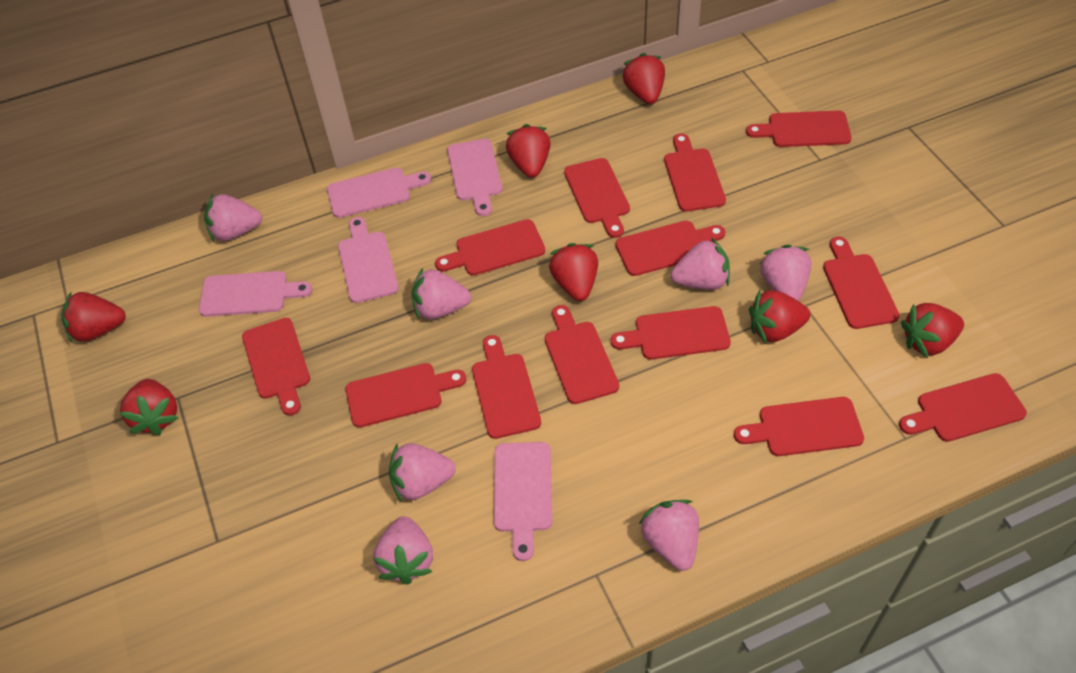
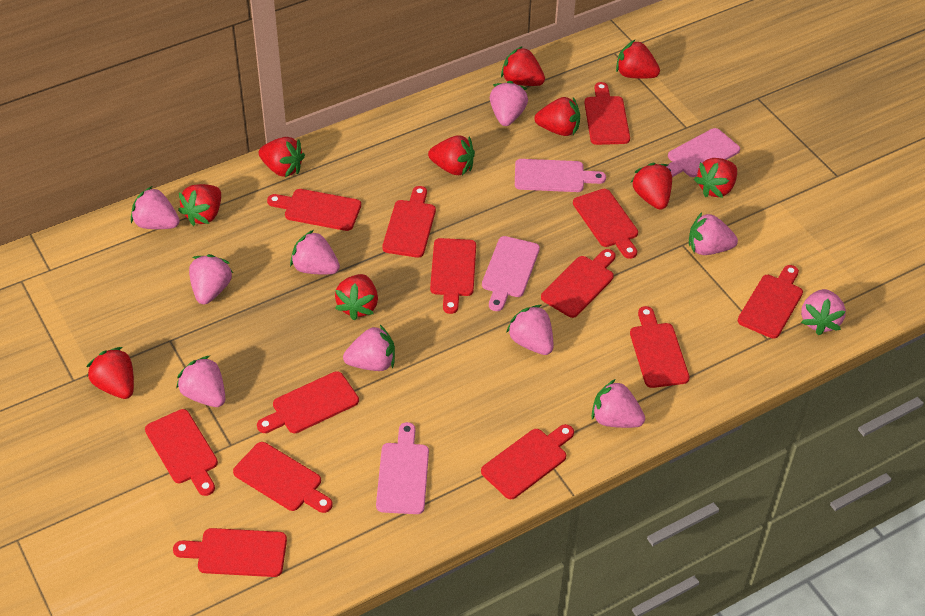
pink cutting board: [199,271,312,317] [327,168,431,218] [338,217,399,303] [447,139,502,216] [494,442,552,561] = 5 -> [376,422,429,514] [482,236,540,311] [515,159,606,192] [666,128,740,177] = 4
pink strawberry: [204,194,262,241] [373,516,433,585] [389,443,456,503] [411,268,471,320] [639,500,699,571] [671,237,730,290] [759,245,811,301] = 7 -> [131,186,180,229] [176,356,225,407] [189,254,233,304] [290,230,340,274] [343,325,395,371] [490,81,528,126] [506,305,554,355] [591,379,645,428] [689,212,738,255] [801,289,846,335] = 10
red strawberry: [61,292,126,342] [120,379,178,435] [506,124,551,178] [549,243,598,301] [622,53,665,104] [749,290,810,343] [901,303,964,358] = 7 -> [87,347,134,399] [178,184,221,226] [259,137,305,177] [335,274,378,320] [428,135,475,175] [501,46,545,86] [535,97,580,136] [616,40,660,79] [631,163,672,210] [694,158,737,198] = 10

